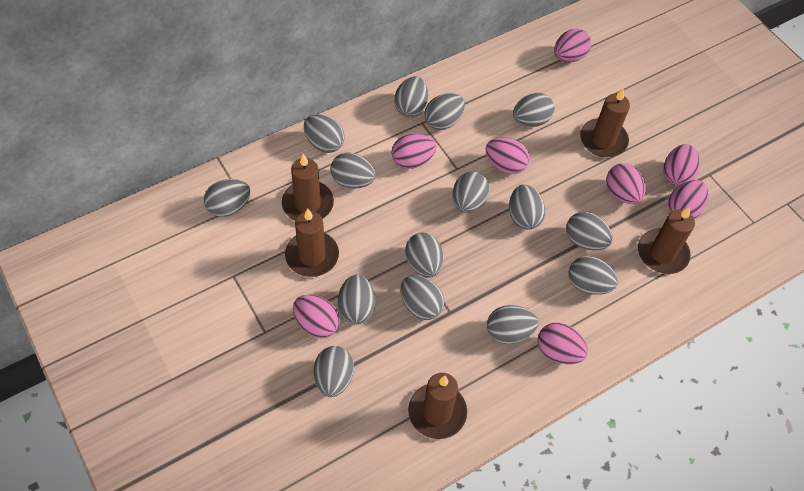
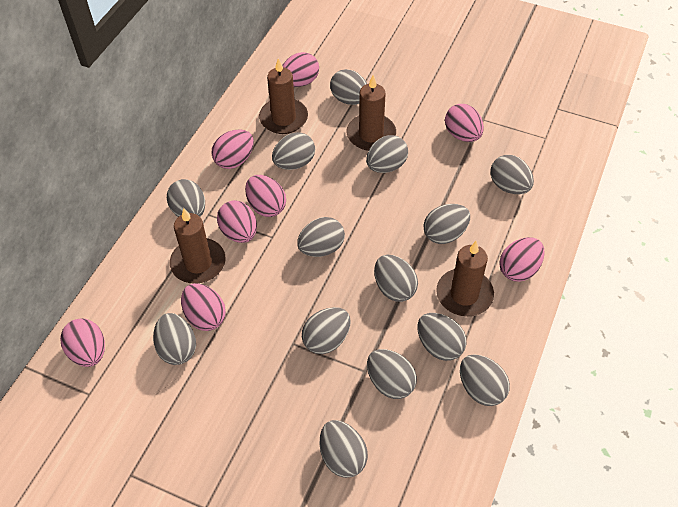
brown candle: [282,154,334,220] [285,208,339,277] [408,373,467,439] [580,88,630,157] [638,207,695,274] = 5 -> [170,208,226,283] [259,58,308,134] [346,75,396,151] [436,241,494,317] = 4
grey egg: [204,179,251,217] [304,114,345,153] [314,346,354,397] [331,153,376,189] [338,275,376,324] [394,76,428,117] [401,275,444,320] [405,233,443,277] [424,93,465,130] [453,171,489,213] [487,305,538,344] [509,185,545,230] [513,93,554,127] [566,212,613,251] [568,256,618,295] = 15 -> [153,313,196,365] [167,179,205,217] [272,132,315,170] [297,217,345,257] [302,307,351,354] [319,420,368,478] [330,69,367,105] [366,135,408,173] [367,349,417,399] [374,255,418,302] [417,313,466,361] [423,204,470,244] [460,354,510,406] [491,155,534,194] = 14

